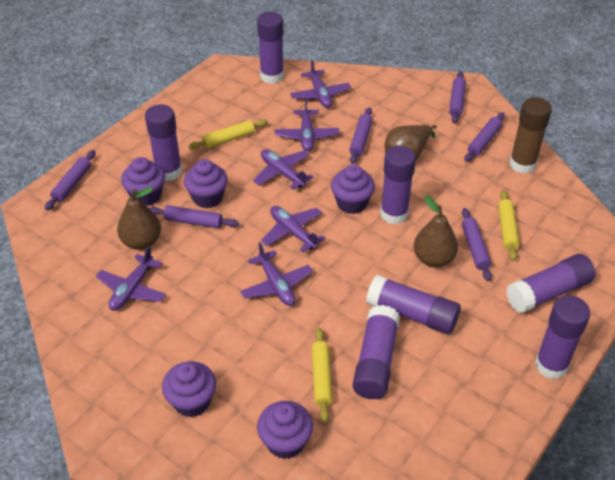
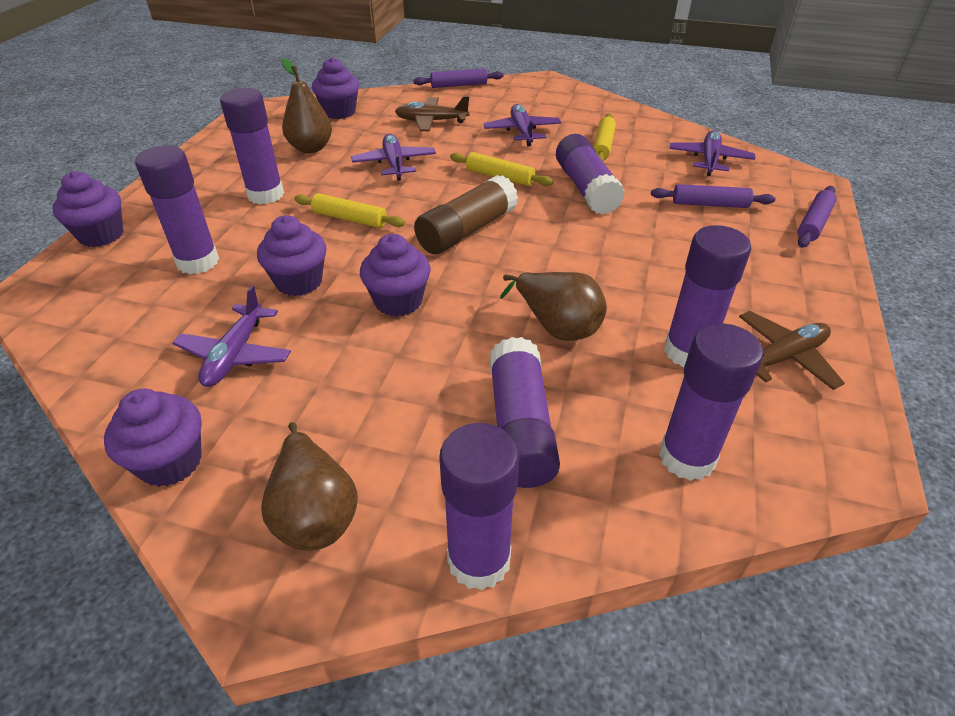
brown plane: none = 0 -> [395,96,470,131] [739,311,845,390] = 2
purple plane: [96,246,166,311] [240,242,313,306] [253,149,314,190] [261,206,326,252] [275,98,339,152] [290,60,351,108] = 6 -> [172,285,291,387] [351,134,436,181] [483,104,561,146] [669,130,755,176] = 4
purple rolling pin: [45,150,95,210] [149,205,239,228] [349,107,373,164] [449,71,466,124] [462,208,492,281] [464,112,505,162] = 6 -> [413,68,504,88] [651,184,775,208] [797,186,837,248] = 3

